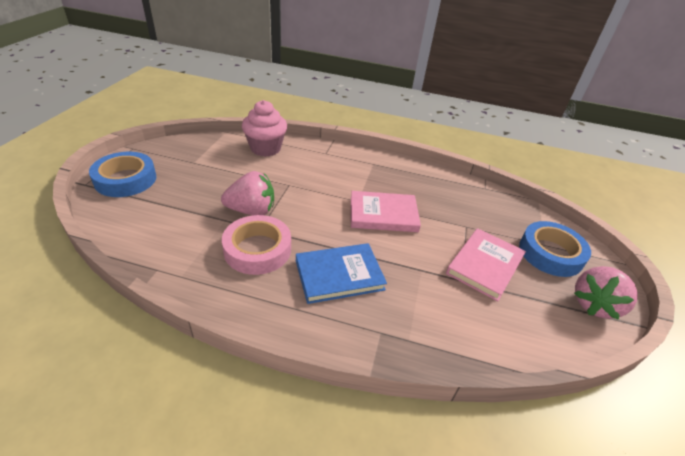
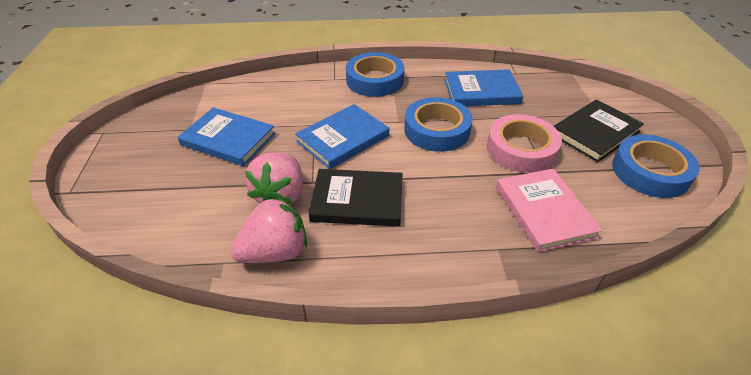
black book: none = 0 -> [308,169,403,227] [554,100,644,162] = 2
blue book: [296,243,387,304] = 1 -> [178,107,276,166] [295,104,389,169] [444,69,523,106] = 3
blue tape: [89,152,156,197] [519,221,591,277] = 2 -> [346,52,404,97] [404,97,473,152] [612,135,700,198] = 3
pink book: [351,191,421,232] [446,228,526,301] = 2 -> [496,169,603,252] = 1
pink cupcake: [242,100,287,157] = 1 -> none = 0

